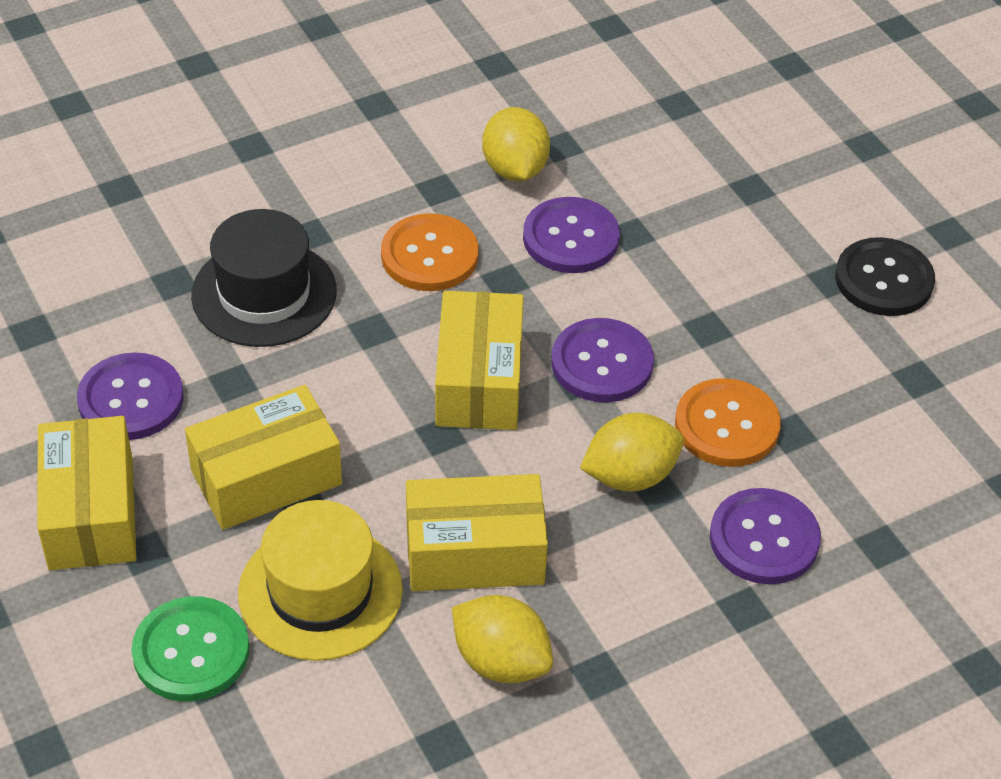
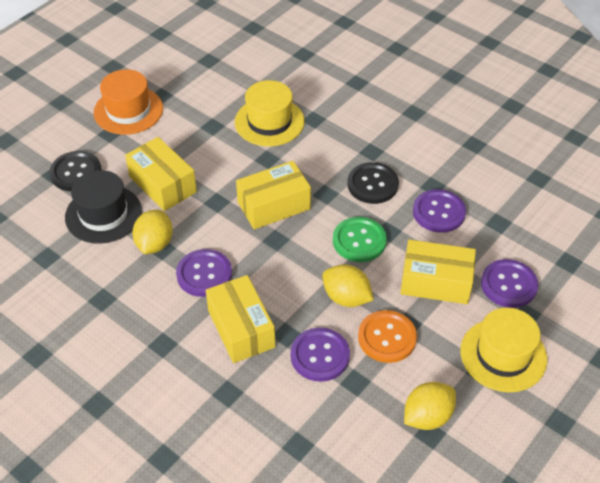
black button: [835,237,935,316] = 1 -> [50,151,102,191] [347,162,399,204] = 2
orange button: [381,213,479,291] [675,378,781,467] = 2 -> [358,310,417,363] = 1
orange hat: none = 0 -> [94,69,163,135] = 1
yellow hat: [238,500,403,661] = 1 -> [235,80,305,146] [460,308,547,392] = 2

